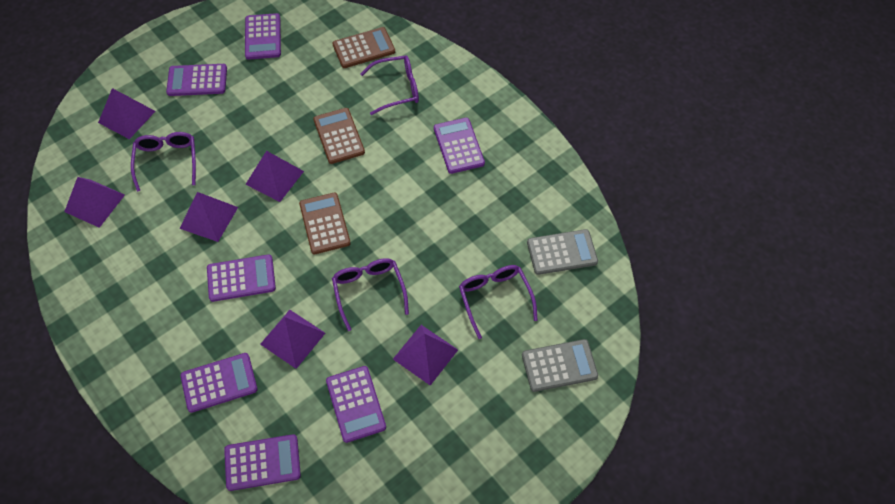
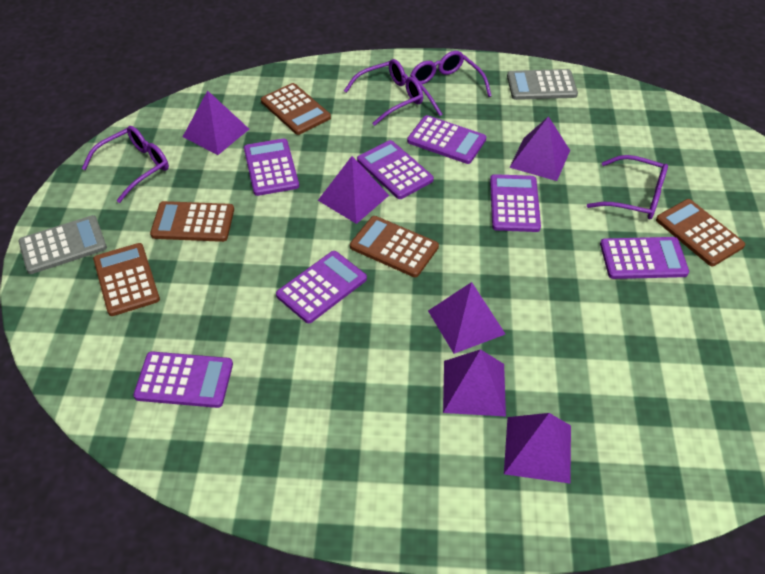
brown calculator: [299,193,351,254] [313,108,365,164] [333,27,395,68] = 3 -> [93,243,160,316] [150,201,234,242] [261,83,331,135] [350,216,439,277] [656,199,745,266] = 5

